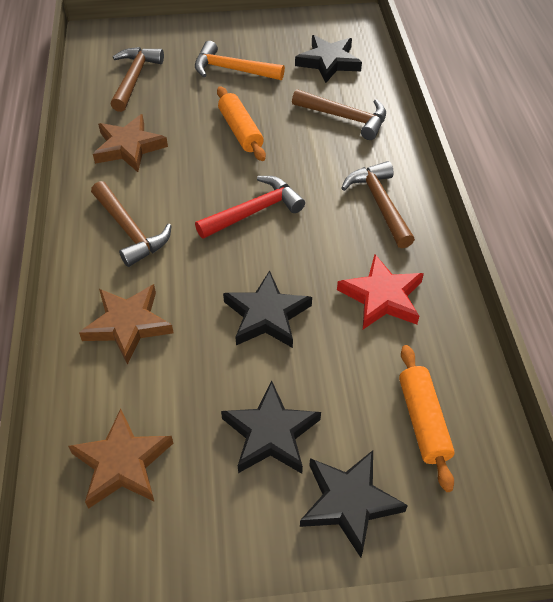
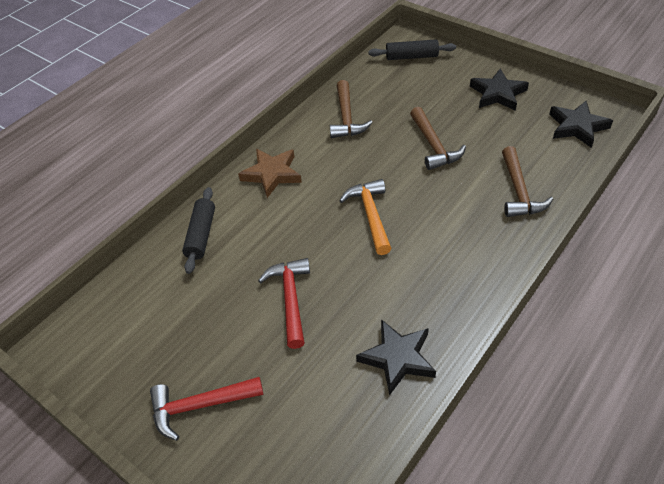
black rolling pin: none = 0 -> [182,187,215,274] [368,40,456,60] = 2
black star: [221,381,321,474] [223,270,312,348] [295,35,362,83] [300,450,408,557] = 4 -> [356,319,436,395] [470,69,529,111] [549,101,613,148] = 3
brown hammer: [91,181,171,267] [110,47,164,112] [292,89,386,140] [342,161,415,248] = 4 -> [330,80,373,138] [410,107,466,170] [502,146,553,217] = 3
brown star: [68,409,173,509] [79,284,173,365] [93,114,168,172] = 3 -> [238,149,302,198] = 1
orange rolling pin: [217,86,266,161] [399,345,455,492] = 2 -> none = 0
red hammer: [195,176,305,239] = 1 -> [150,377,264,441] [258,258,310,349] = 2
red star: [337,254,424,329] = 1 -> none = 0

